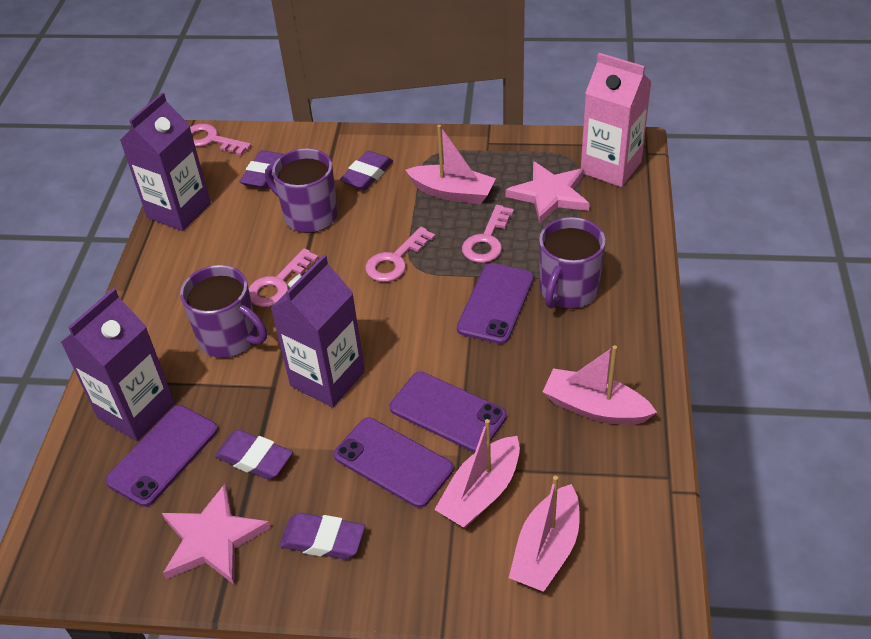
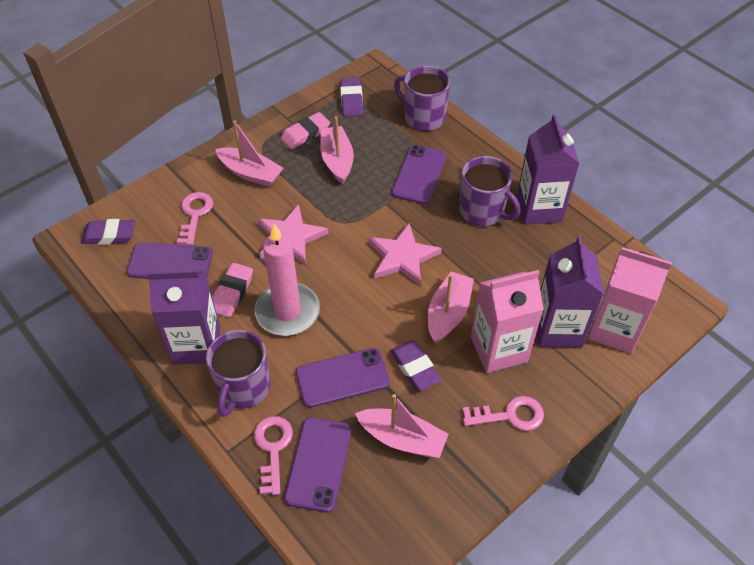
pink candle: none = 0 -> [255,224,320,336] = 1
pink carton: [581,53,652,187] = 1 -> [471,270,544,373] [588,247,672,354] = 2
pink eraser: none = 0 -> [212,263,253,318] [281,112,330,149] = 2
pink key: [190,124,251,156] [249,248,319,307] [365,227,435,282] [462,205,514,263] = 4 -> [177,192,213,245] [254,416,293,495] [462,396,544,431] = 3
purple eraser: [215,430,293,479] [239,150,284,189] [279,513,365,559] [340,151,393,190] = 4 -> [81,219,136,245] [340,77,363,116] [390,340,442,391] = 3

